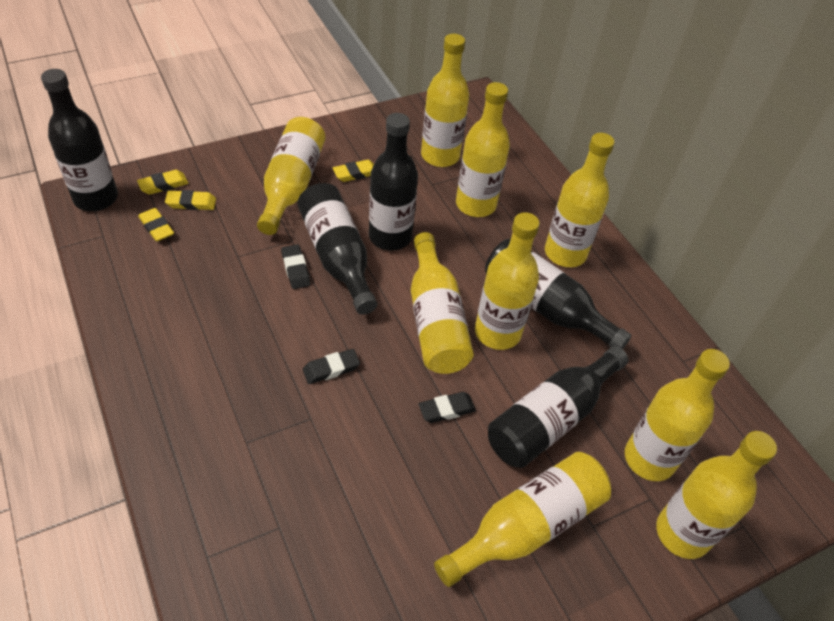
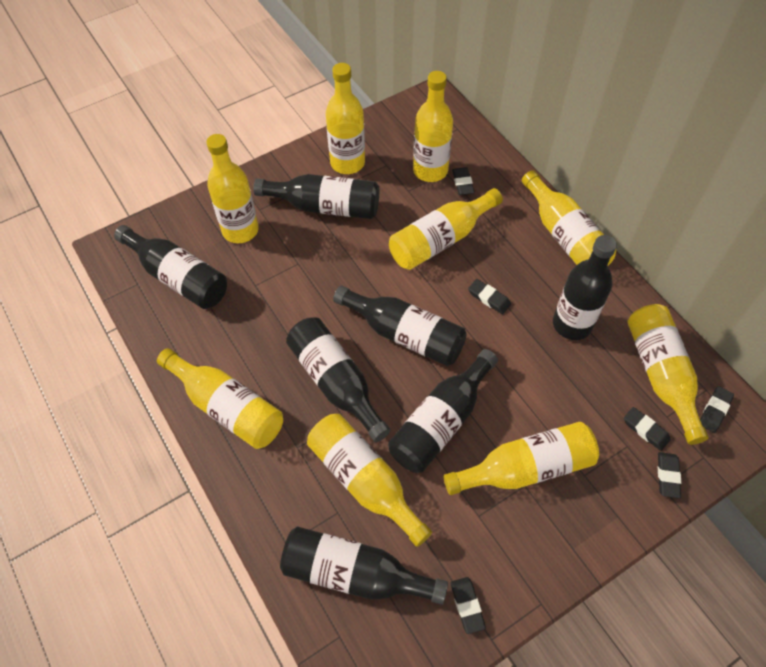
black bottle: [41,69,118,211] [297,183,377,315] [369,113,418,251] [485,238,631,349] [488,346,628,468] = 5 -> [114,225,227,309] [253,174,379,219] [280,526,448,605] [286,317,391,442] [333,285,467,366] [388,349,498,473] [553,235,617,340] = 7
black eraser: [281,244,310,289] [303,349,360,384] [419,392,476,423] = 3 -> [450,577,486,634] [452,167,475,195] [468,279,511,314] [624,407,671,451] [658,452,681,498] [700,386,734,433] = 6
yellow eraser: [137,170,189,195] [138,208,174,242] [165,190,216,210] [332,160,374,182] = 4 -> none = 0

